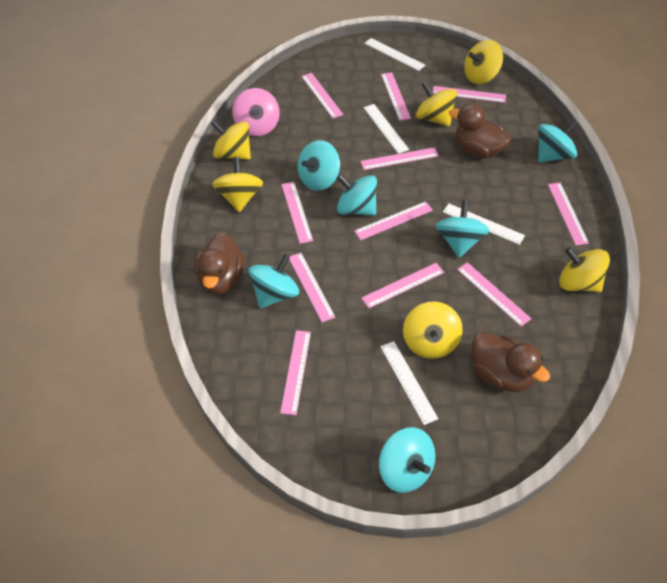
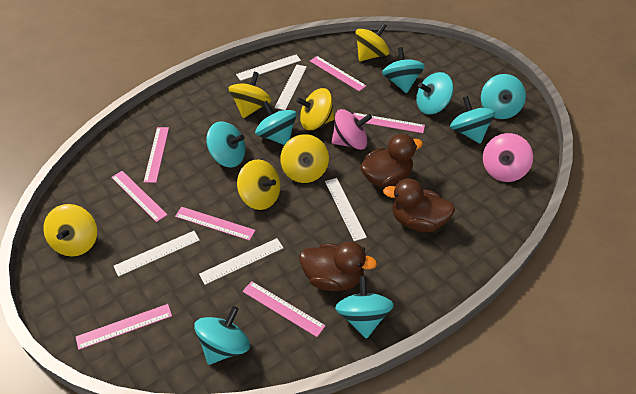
pink ruler: [280,330,311,415] [281,182,313,244] [289,253,335,322] [301,73,343,118] [354,201,433,240] [360,147,439,170] [361,263,444,308] [381,72,411,121] [433,86,506,103] [457,262,532,326] [548,183,589,245] = 11 -> [76,304,172,350] [111,171,168,222] [144,127,169,183] [175,207,256,241] [243,281,326,337] [310,56,366,91] [353,113,425,133] = 7
pink spinning top: [232,88,280,136] = 1 -> [331,109,372,150] [483,133,533,182] = 2
turquoise spinning top: [248,254,299,308] [297,140,340,191] [337,174,377,215] [379,427,436,493] [435,200,490,258] [538,120,578,162] = 6 -> [194,306,250,365] [206,121,245,167] [255,101,297,145] [335,276,394,339] [382,47,425,93] [416,72,454,114] [450,96,495,144] [481,74,526,119] = 8
white ruler: [363,104,409,154] [364,38,425,71] [380,341,438,425] [443,204,525,245] = 4 -> [114,231,200,277] [199,238,283,285] [236,55,301,81] [275,64,307,110] [325,178,367,241] = 5

